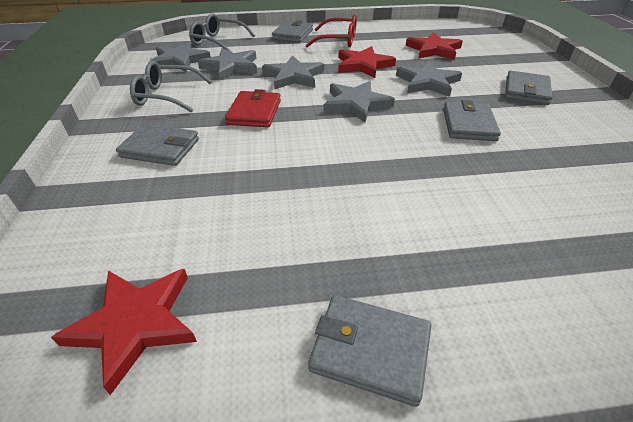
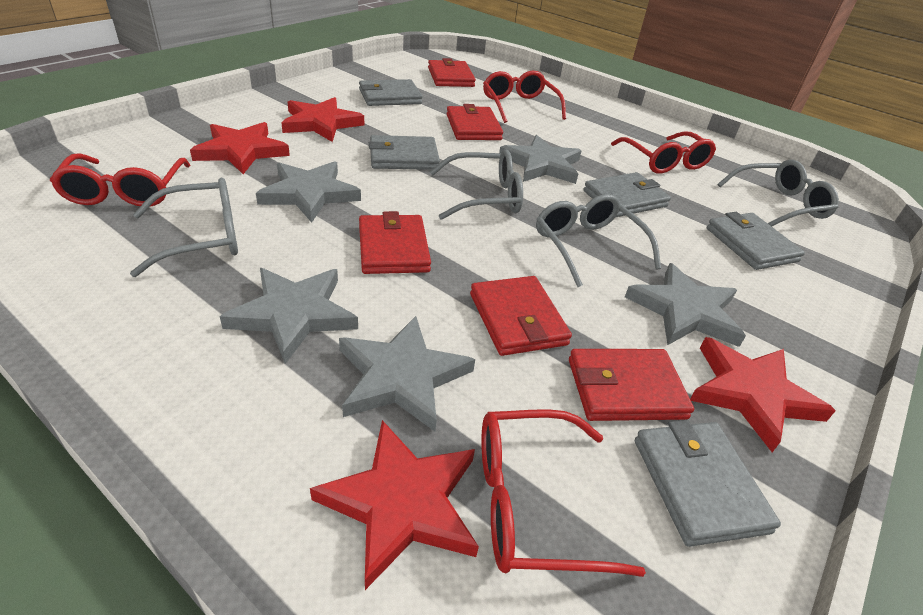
grey glasses: [130,61,212,112] [189,13,255,52] = 2 -> [130,178,238,277] [430,149,523,220] [536,194,661,287] [717,159,839,226] = 4
red glasses: [305,14,357,47] = 1 -> [50,153,190,206] [481,409,646,577] [483,70,566,123] [611,132,716,174] = 4
red star: [51,269,197,395] [338,46,396,78] [406,32,463,60] = 3 -> [190,122,290,174] [281,97,364,142] [310,420,479,590] [690,337,836,452] = 4
red wallet: [225,89,281,127] = 1 -> [359,211,431,274] [428,58,476,87] [446,104,503,140] [470,276,572,356] [569,349,694,421] = 5

